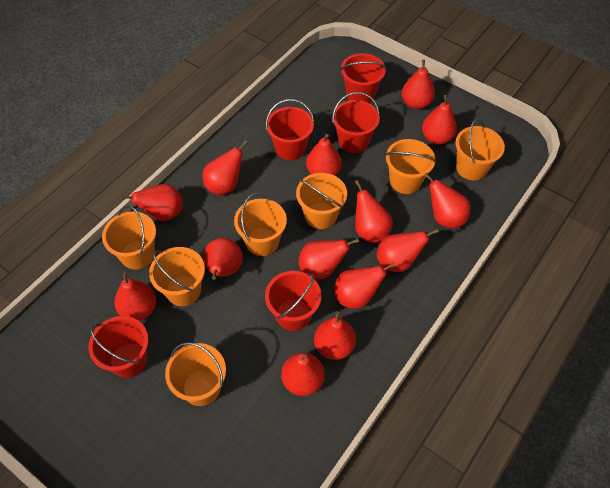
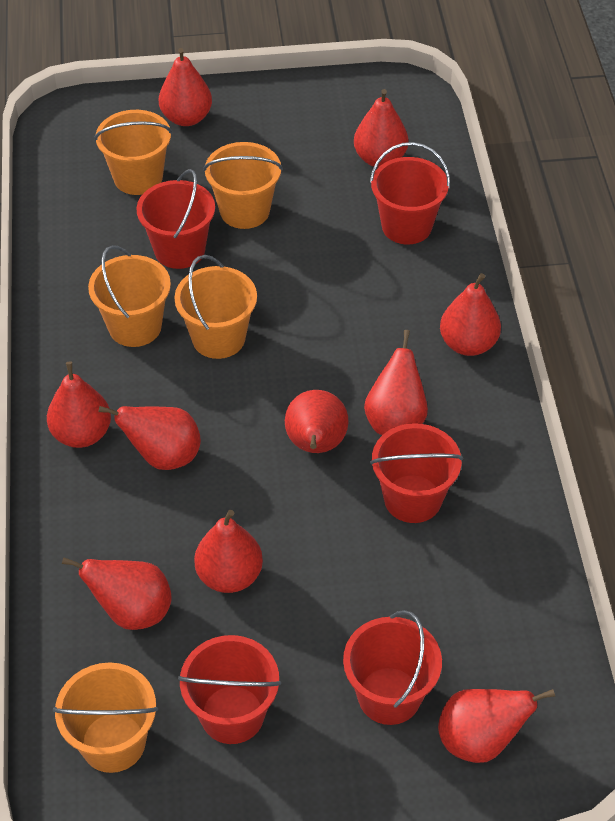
orange bucket: [102,206,156,270] [149,247,205,306] [165,342,226,406] [234,193,287,256] [296,173,347,229] [385,139,436,194] [455,119,505,180] = 7 -> [53,662,158,773] [88,245,171,347] [94,110,172,195] [174,255,257,359] [203,142,283,229] = 5
red pear: [115,272,156,321] [121,184,183,221] [203,140,248,195] [203,238,243,280] [281,352,325,396] [299,239,359,279] [306,134,342,176] [314,311,356,360] [334,263,396,309] [355,180,393,243] [377,229,439,272] [402,59,435,109] [422,95,457,144] [424,173,470,228] = 14 -> [47,361,111,448] [62,557,172,630] [99,406,201,470] [159,48,212,126] [194,510,263,593] [285,390,349,453] [354,89,408,167] [364,330,428,435] [438,689,555,763] [440,273,501,356] = 10

